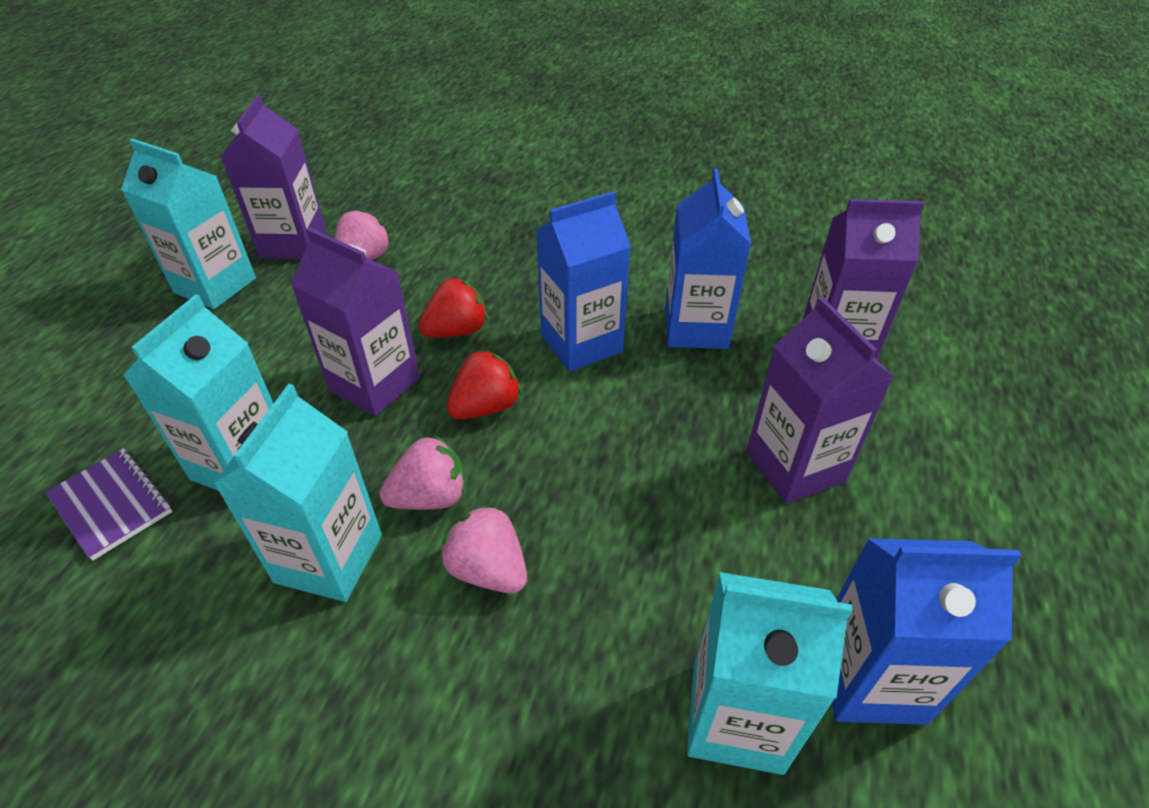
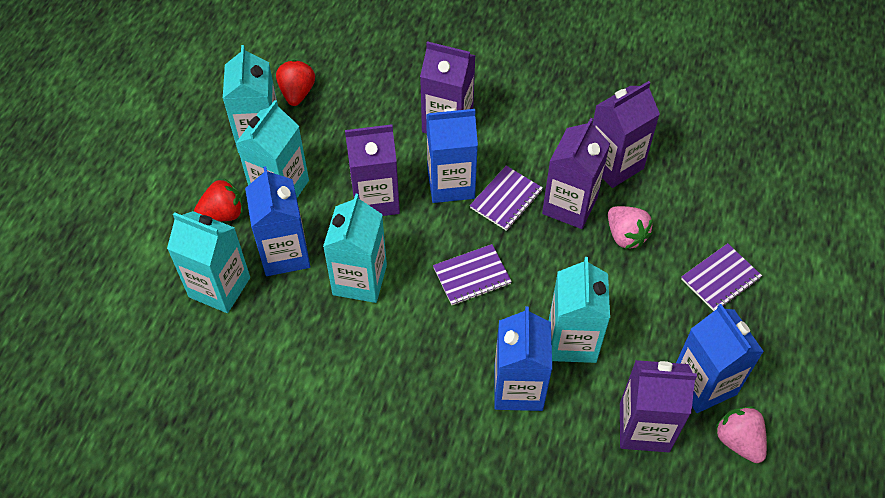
blue carton: [536,191,631,372] [665,168,751,349] [832,538,1022,725] = 3 -> [245,166,310,276] [426,108,478,203] [494,306,552,411] [676,304,764,413] = 4
pink strawberry: [335,209,391,260] [379,435,466,510] [440,504,527,593] = 3 -> [608,206,653,249] [715,406,767,463] = 2
purple carton: [221,95,326,259] [291,227,420,416] [746,296,894,504] [803,199,925,359] = 4 -> [345,124,400,216] [420,41,476,134] [542,118,610,229] [593,81,660,188] [620,360,697,452] = 5
purple notebook: [45,448,172,561] = 1 -> [433,244,512,305] [470,166,543,231] [681,243,762,311] = 3
turquoise carton: [121,139,256,309] [123,294,274,491] [213,384,382,602] [687,572,853,775] = 4 -> [167,211,250,313] [223,45,278,153] [236,100,309,198] [323,194,387,303] [549,257,610,363] = 5

